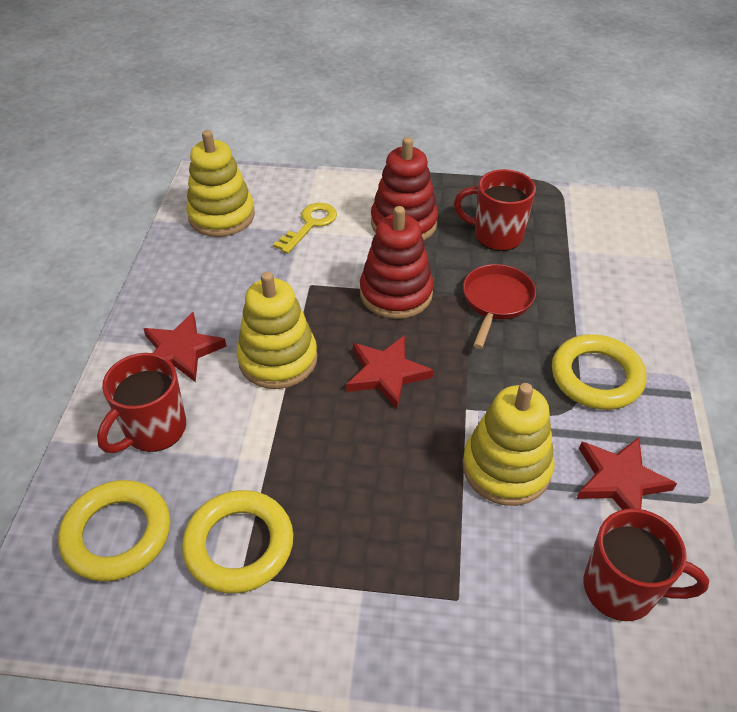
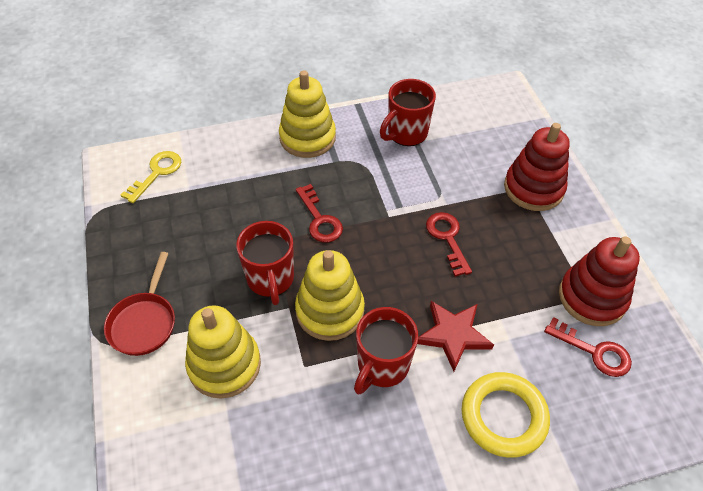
red key: none = 0 -> [296,184,343,243] [426,212,472,277] [544,317,632,377] = 3
red star: [143,312,226,382] [346,335,433,409] [577,437,677,510] = 3 -> [417,301,494,372] = 1
yellow ring: [58,480,170,582] [182,490,293,593] [552,334,647,410] = 3 -> [462,372,550,458] = 1

